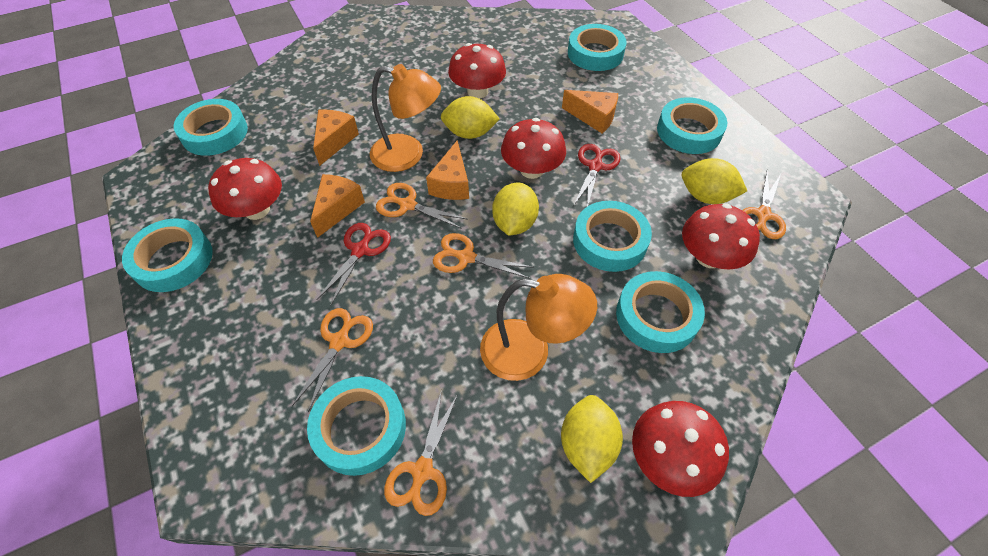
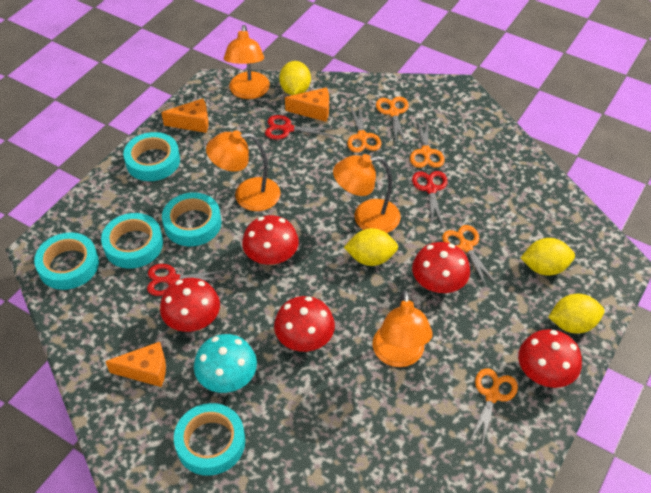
orange cheese: [310,174,365,238] [313,110,359,166] [426,141,469,200] [562,90,618,133] = 4 -> [105,342,166,387] [161,98,209,133] [285,87,329,122] = 3
orange lamp: [370,64,441,172] [480,274,597,381] = 2 -> [206,130,281,211] [224,25,270,99] [333,154,401,233] [373,290,433,367] = 4
red scissors: [317,223,391,306] [573,144,621,207] = 2 -> [147,264,227,296] [265,115,334,140] [412,171,448,226] = 3
turquoise mushroom: none = 0 -> [194,334,257,393] = 1
turquoise tape: [122,218,213,292] [174,99,248,156] [307,376,406,476] [568,24,627,71] [573,201,652,272] [616,271,705,353] [657,97,727,154] = 7 -> [34,232,99,290] [101,213,163,269] [123,132,180,181] [162,192,221,246] [174,403,245,476] = 5

